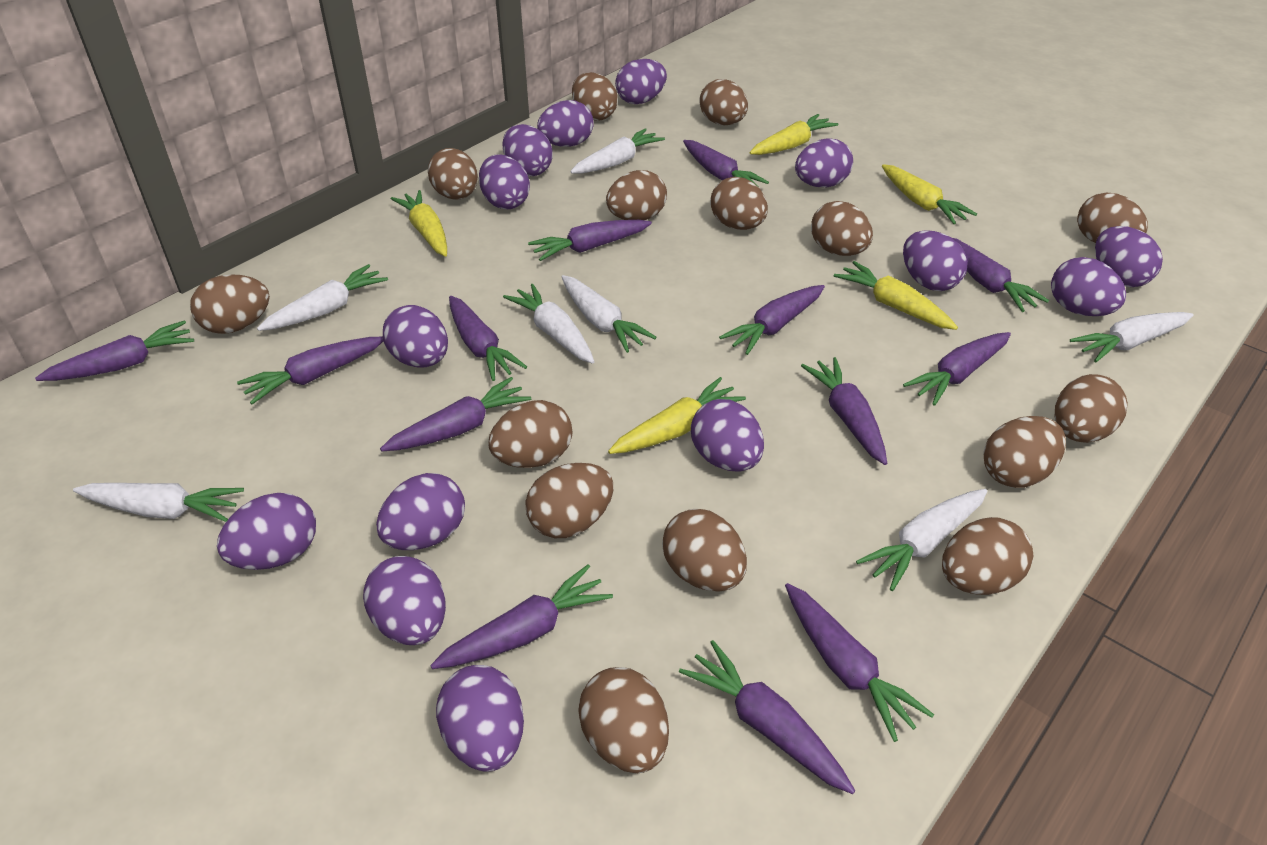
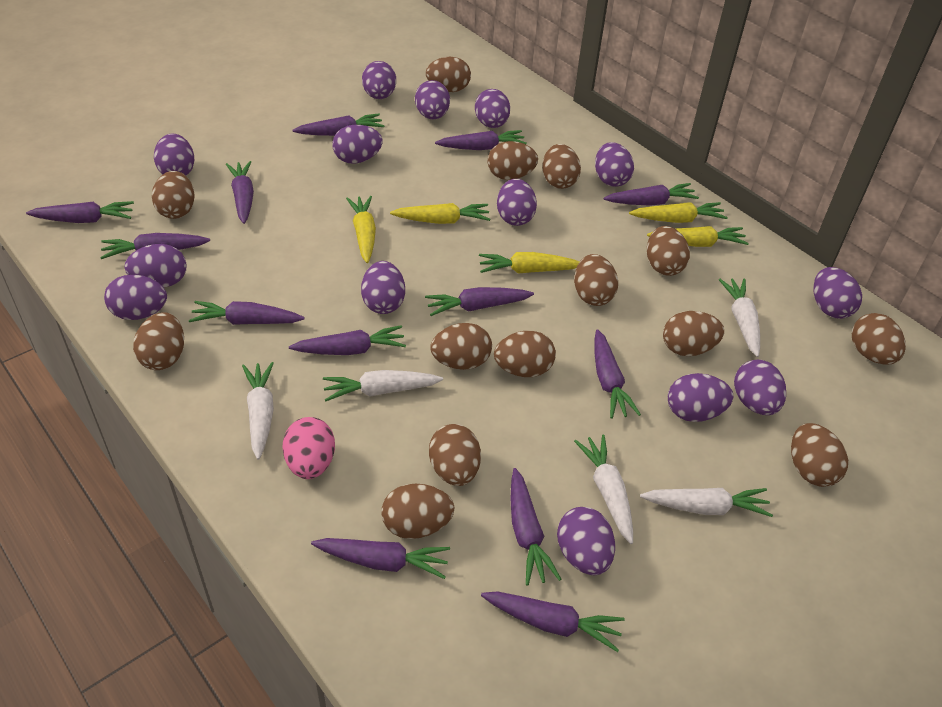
brown egg: [190,274,270,334] [428,148,478,200] [488,400,572,468] [525,463,613,538] [572,72,618,121] [578,667,669,773] [606,170,667,220] [662,509,747,592] [700,79,748,125] [710,177,768,230] [811,201,873,256] [942,517,1033,595] [983,416,1066,488] [1055,374,1128,443] [1077,192,1148,243] = 15 -> [133,312,184,370] [152,171,195,219] [382,484,454,539] [426,57,471,92] [429,424,481,486] [430,323,492,370] [488,141,538,180] [494,331,556,377] [542,144,581,189] [574,254,618,306] [647,226,690,276] [663,311,724,356] [791,423,848,487] [852,313,906,365] = 14
pink egg: none = 0 -> [282,417,335,479] = 1
white carrot: [73,483,244,522] [257,264,388,331] [503,284,595,364] [561,275,657,353] [570,128,665,174] [856,489,987,591] [1070,312,1194,362] = 7 -> [242,362,274,460] [323,370,443,401] [574,435,633,544] [640,488,773,517] [719,279,760,357] = 5

